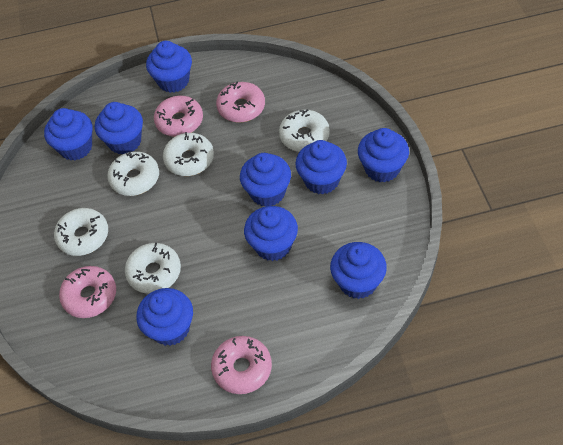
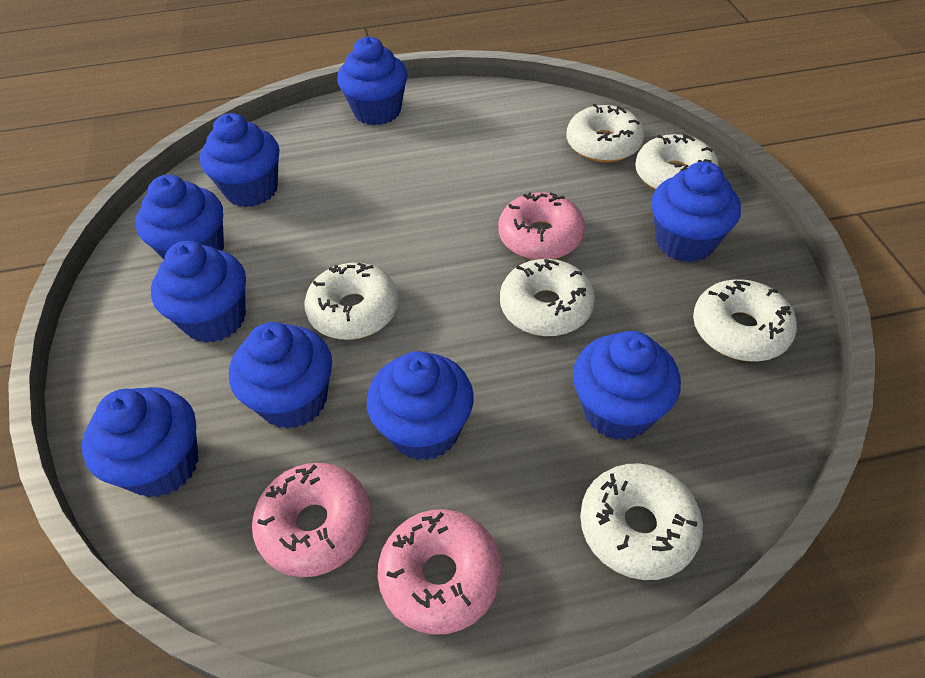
pink donut: [59,266,116,318] [154,96,203,137] [211,336,272,394] [216,82,265,123] = 4 -> [252,463,371,577] [378,509,501,635] [498,192,585,260] = 3
white donut: [54,208,108,256] [107,151,159,196] [125,243,181,294] [163,132,214,176] [279,109,330,152] = 5 -> [305,262,399,340] [500,259,595,336] [567,104,644,163] [580,464,703,580] [635,134,719,190] [693,279,797,362] = 6

